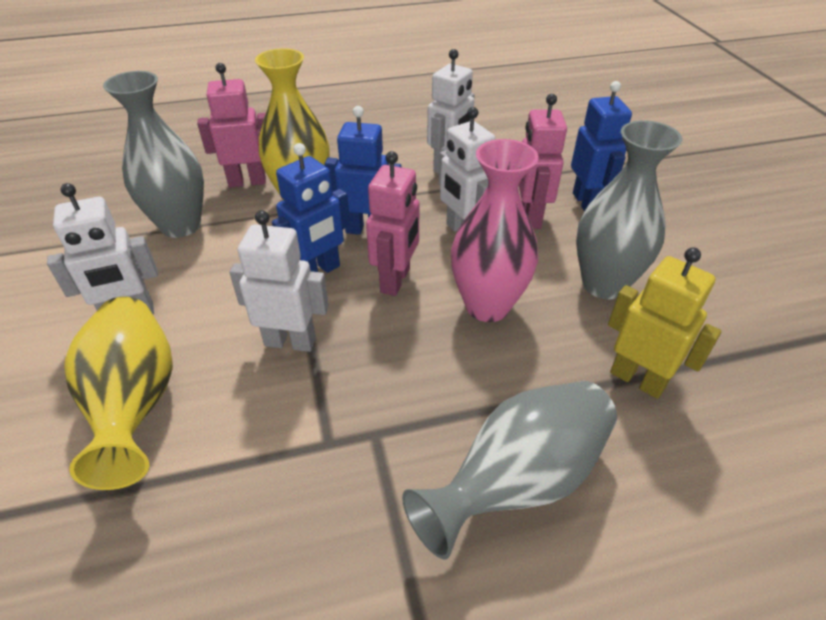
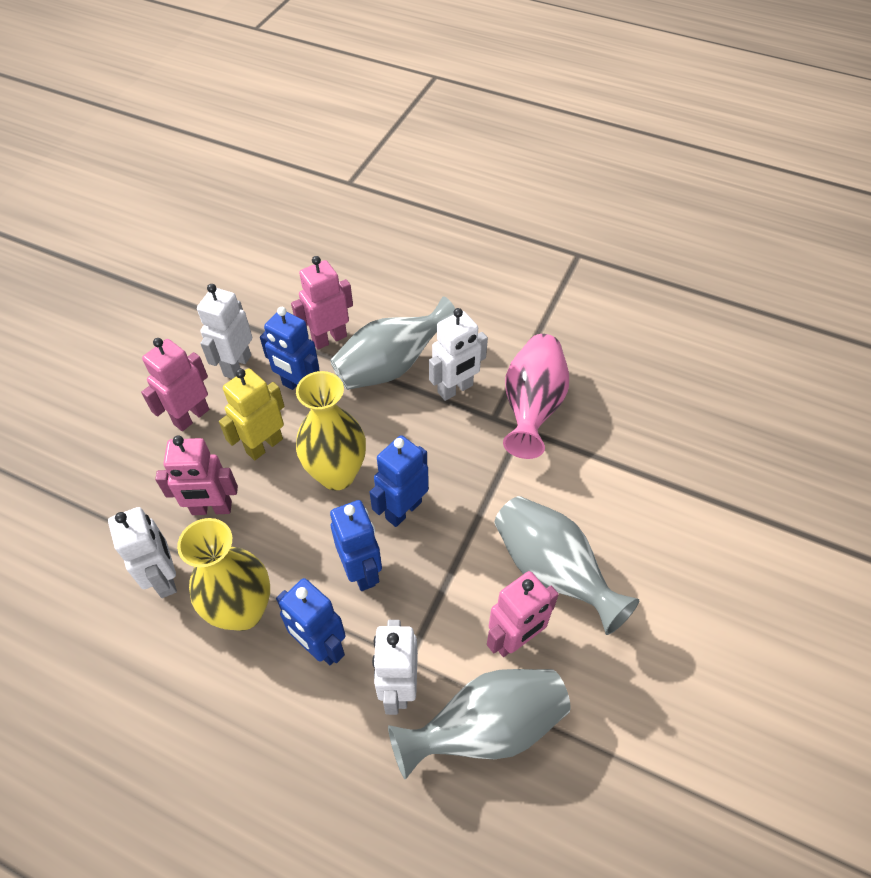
blue robot: [272,143,350,273] [325,106,401,235] [571,81,632,211] = 3 -> [260,307,320,390] [276,578,346,665] [330,500,382,591] [370,435,429,527] = 4
pink robot: [197,63,266,188] [366,151,420,296] [518,94,567,229] = 3 -> [141,338,209,431] [155,435,238,515] [291,256,353,350] [487,571,559,657] = 4

